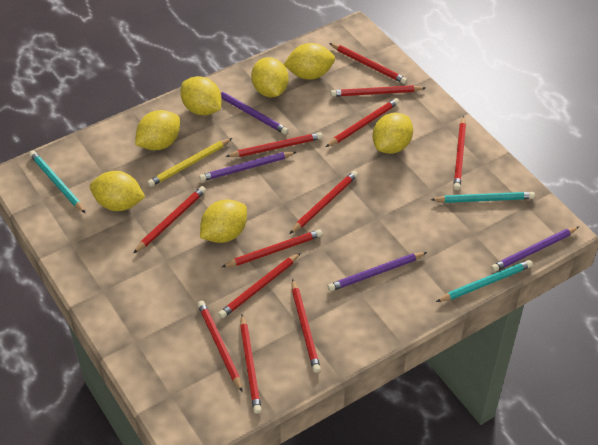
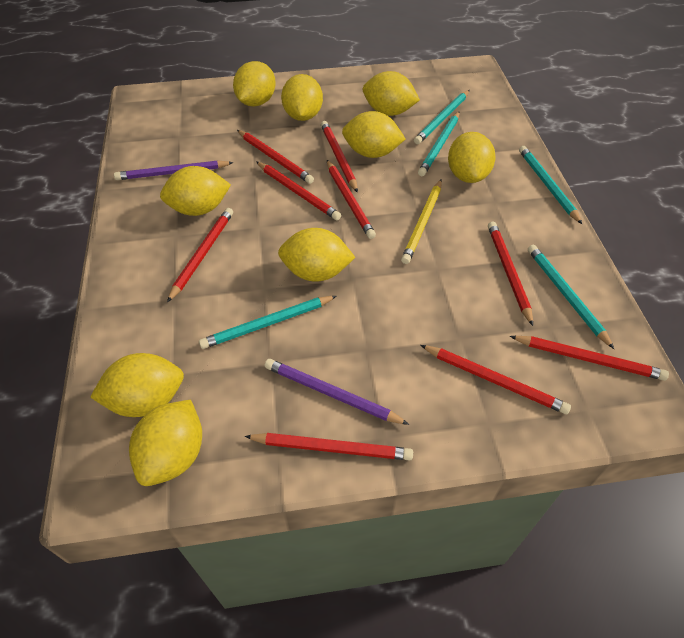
purple pencil: [199,152,296,181] [220,91,288,134] [328,252,427,291] [491,226,580,272] = 4 -> [114,160,234,180] [265,359,409,425] = 2
red pencil: [133,186,206,253] [197,301,242,392] [218,253,300,318] [222,229,322,267] [225,132,323,157] [240,314,262,414] [290,171,358,234] [292,278,321,373] [326,98,399,147] [329,43,407,84] [331,85,425,97] [453,116,466,190] = 12 -> [167,208,233,303] [237,130,314,184] [244,433,413,460] [256,161,341,220] [321,121,358,193] [327,160,376,239] [420,345,571,414] [488,222,533,326] [510,336,669,381] = 9
turquoise pencil: [29,151,85,213] [431,192,535,203] [436,260,533,302] = 3 -> [199,296,336,349] [414,90,469,144] [418,111,460,176] [519,146,582,224] [528,245,614,349] = 5
yellow lemon: [90,171,145,211] [135,110,180,150] [180,76,222,116] [200,200,247,243] [251,57,288,97] [283,43,335,80] [372,113,413,154] = 7 -> [90,353,184,417] [129,400,202,486] [160,166,231,216] [233,61,276,107] [278,228,355,282] [281,74,323,121] [342,111,406,158] [363,71,420,116] [448,132,496,183] = 9

